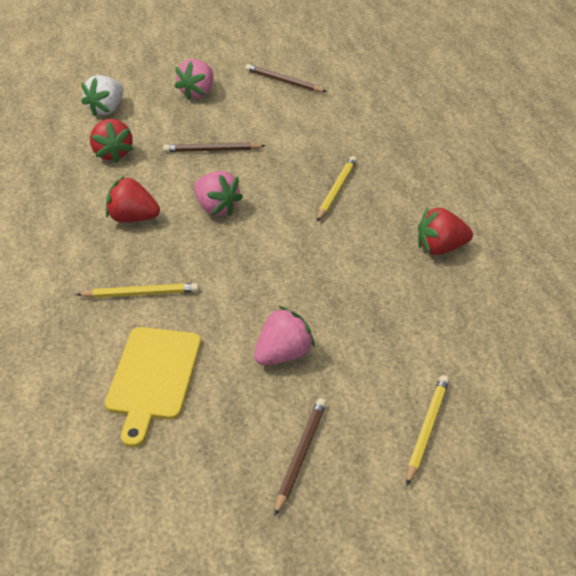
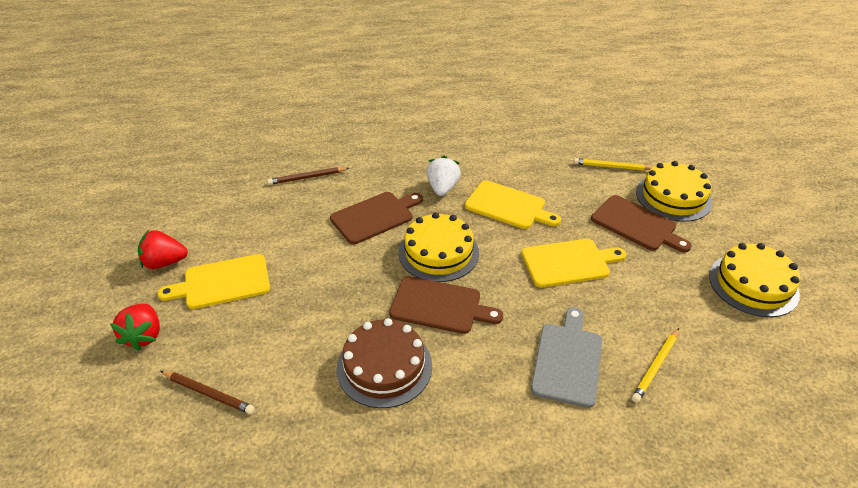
brown cake: none = 0 -> [337,318,432,408] = 1
brown cutting board: none = 0 -> [330,192,423,244] [389,276,503,334] [591,195,692,252] = 3
brown pencil: [163,142,265,152] [245,64,327,92] [274,398,326,516] = 3 -> [160,371,255,414] [267,167,349,185] = 2
grey cutting board: none = 0 -> [531,307,602,408] = 1
pink strawberry: [174,59,214,100] [194,171,243,216] [254,306,315,365] = 3 -> none = 0
red strawberry: [90,119,133,163] [106,176,160,223] [418,208,473,255] = 3 -> [110,303,160,351] [138,230,188,269] = 2
yellow cake: none = 0 -> [398,212,479,282] [636,161,712,222] [709,243,800,317] = 3
yellow cutting board: [105,327,201,447] = 1 -> [157,254,270,309] [465,180,561,229] [521,239,626,287] = 3
yellow pencil: [76,283,199,298] [317,156,357,221] [406,375,449,486] = 3 -> [574,158,652,170] [632,328,679,403] = 2

